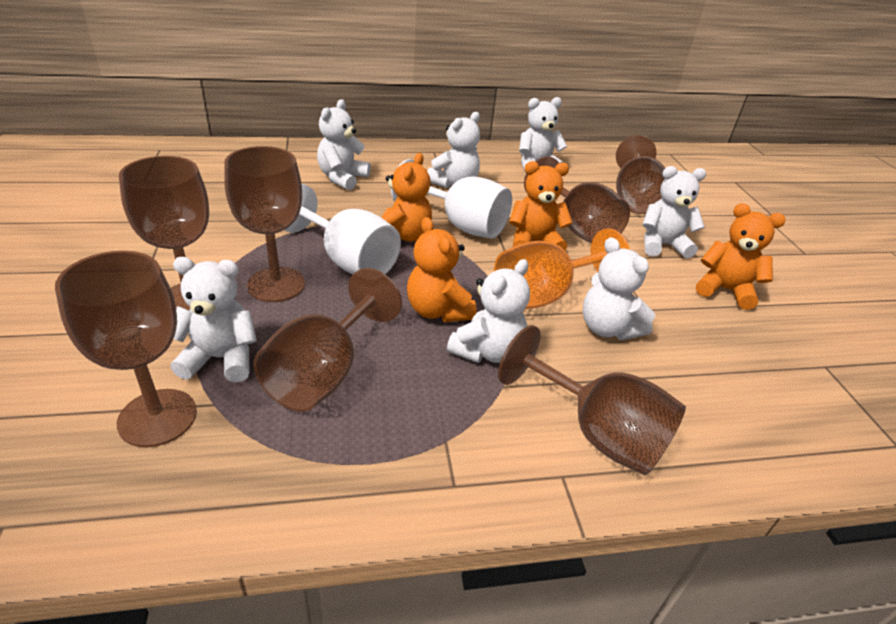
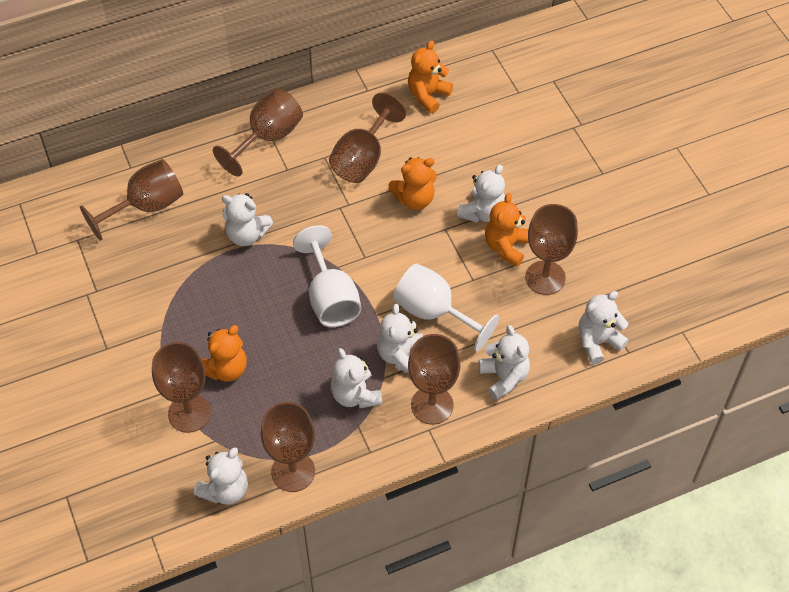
orange goblet: [494,229,630,309] = 1 -> none = 0

